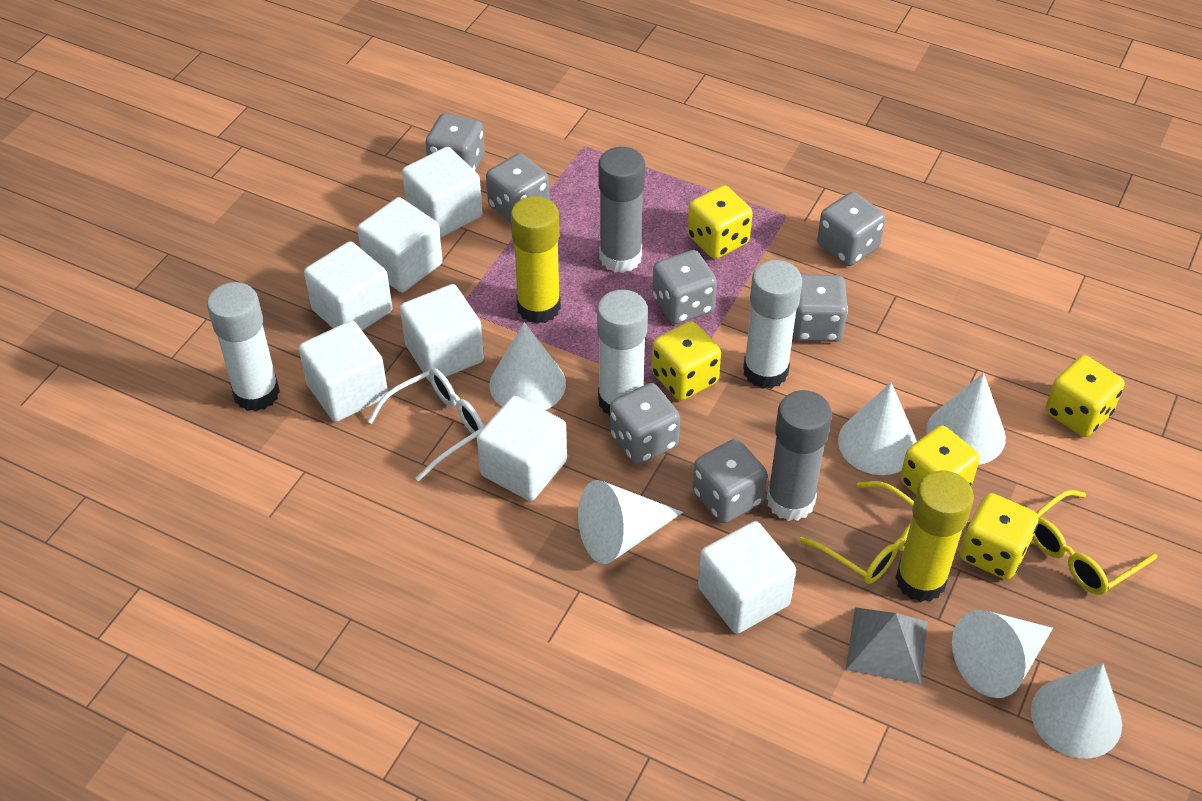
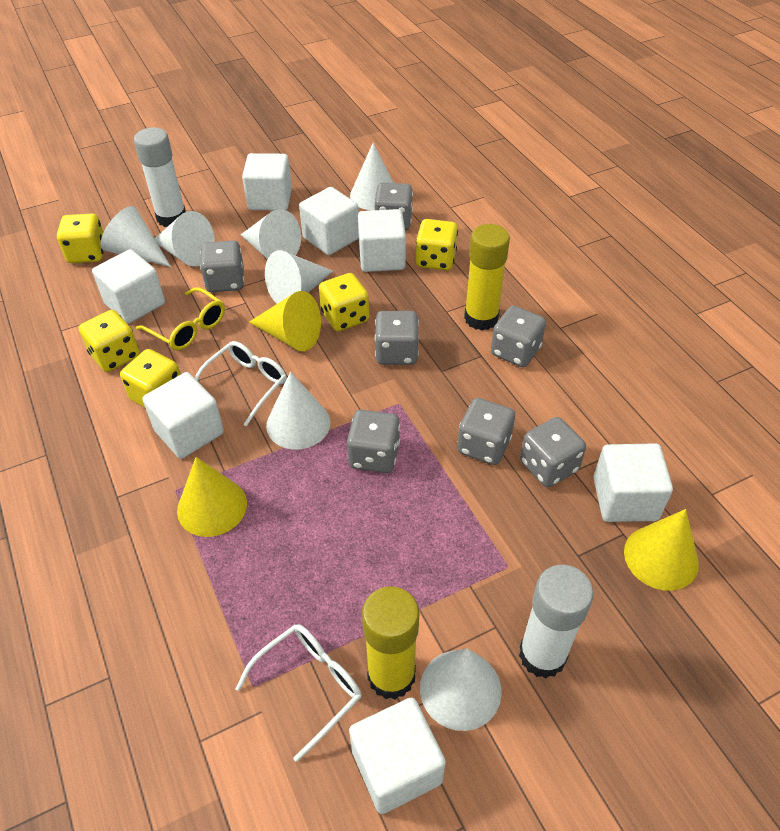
grey glue stick: [598,147,645,273] [767,390,832,521] = 2 -> none = 0
grey pyramid: [845,607,928,685] = 1 -> none = 0
white cone: [490,322,566,410] [578,480,683,564] [838,383,917,475] [926,373,1006,465] [952,610,1053,698] [1031,663,1122,759] = 6 -> [101,206,171,267] [154,211,215,267] [241,209,301,259] [265,250,333,304] [266,371,330,450] [350,143,394,210] [420,648,502,731] = 7
white glasses: [367,368,484,481] = 1 -> [195,341,287,426] [236,624,362,762] = 2
white glue stick: [207,282,280,411] [597,290,648,416] [743,260,802,389] = 3 -> [134,127,186,227] [519,565,594,678] = 2
yellow cone: none = 0 -> [177,457,247,537] [249,291,321,351] [624,509,699,591] = 3
yellow glasses: [799,481,914,584] [1032,490,1157,595] = 2 -> [136,287,225,350] = 1

